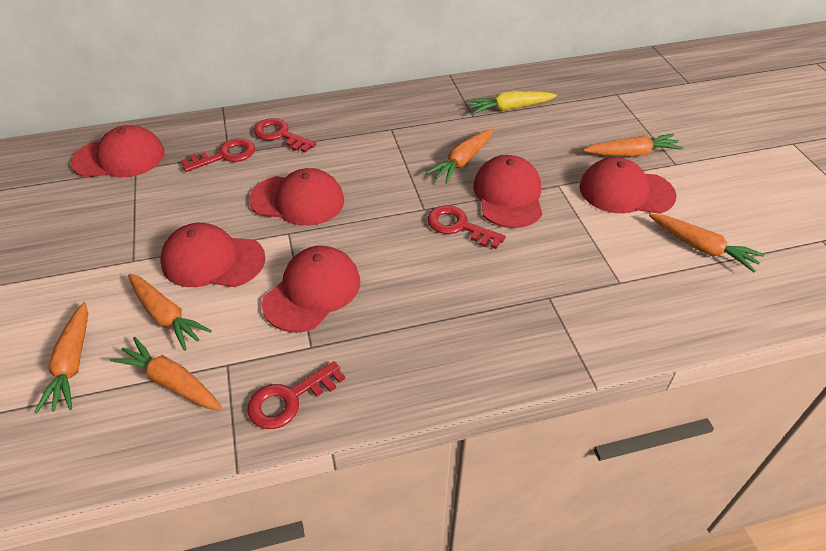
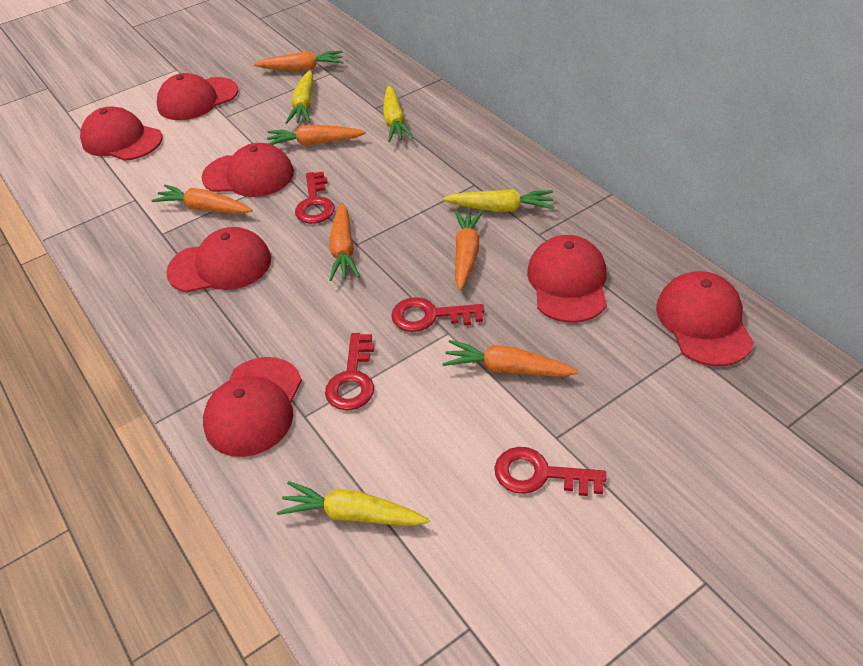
red cap: [71,125,165,177] [161,223,265,287] [249,168,344,226] [262,246,360,333] [473,155,542,228] [579,157,676,214] = 6 -> [80,106,163,161] [157,73,238,120] [166,227,271,293] [201,143,294,197] [203,357,302,457] [527,235,607,323] [656,271,754,366] = 7
yellow carrot: [466,91,557,114] = 1 -> [277,481,430,526] [285,70,313,124] [383,86,414,142] [442,189,554,212] = 4

